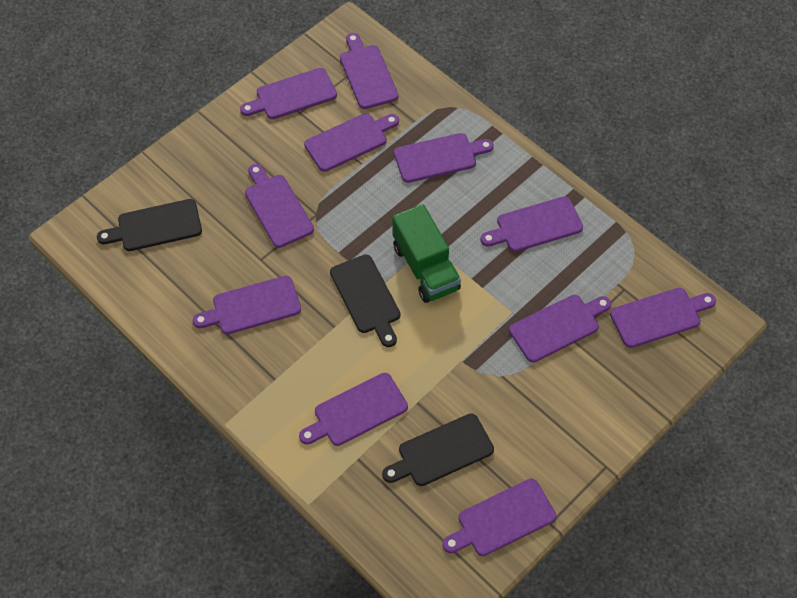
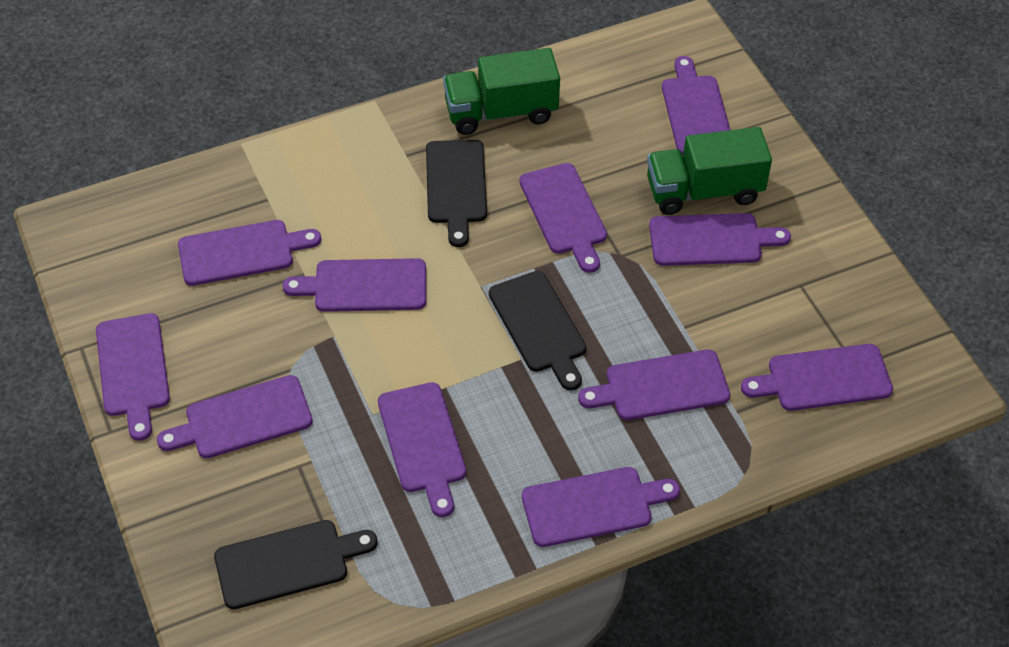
green truck: [392,204,461,303] = 1 -> [443,48,560,135] [647,127,772,215] = 2

